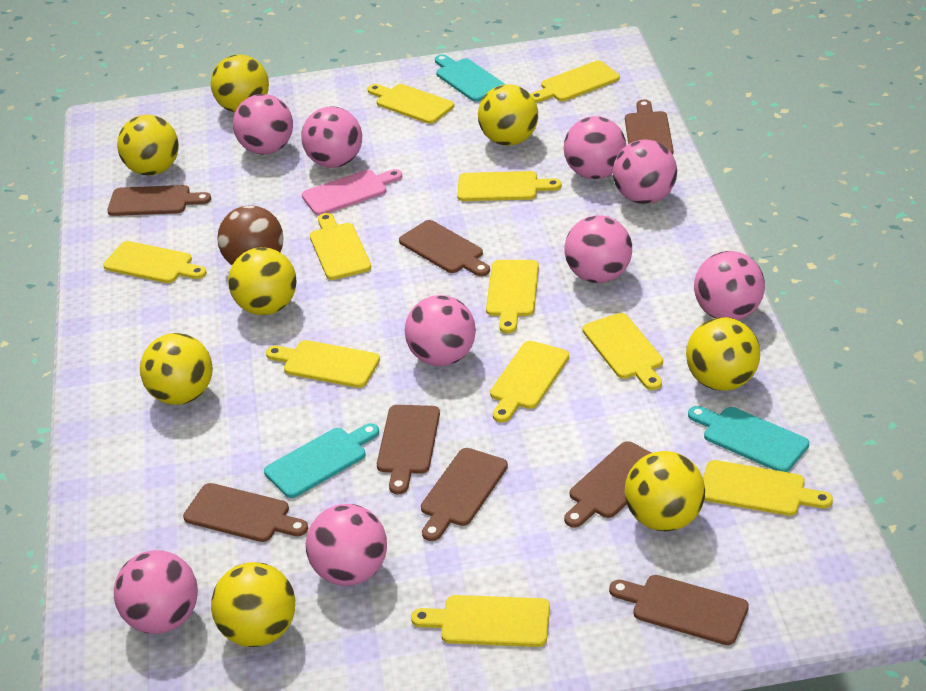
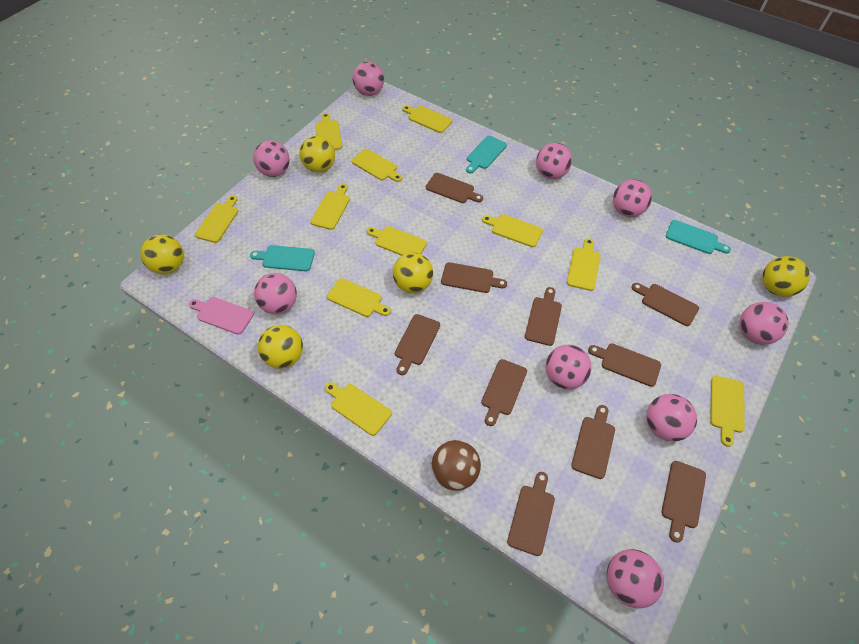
brown cutting board: [107,185,211,216] [183,483,308,542] [377,405,440,494] [399,220,490,276] [421,448,508,541] [564,441,651,528] [609,575,749,645] [625,100,673,155] = 8 -> [395,314,440,375] [426,173,483,203] [441,262,507,293] [481,359,527,426] [507,472,555,556] [525,287,562,346] [571,405,615,479] [588,344,661,387] [632,283,699,326] [662,461,706,543] = 10
yellow ball: [117,115,179,175] [140,333,213,405] [211,54,269,112] [211,562,295,647] [228,247,297,315] [478,84,538,146] [625,451,705,531] [686,317,760,391] = 8 -> [140,234,184,274] [258,325,303,369] [299,136,335,172] [393,253,433,293] [763,256,810,297] = 5

